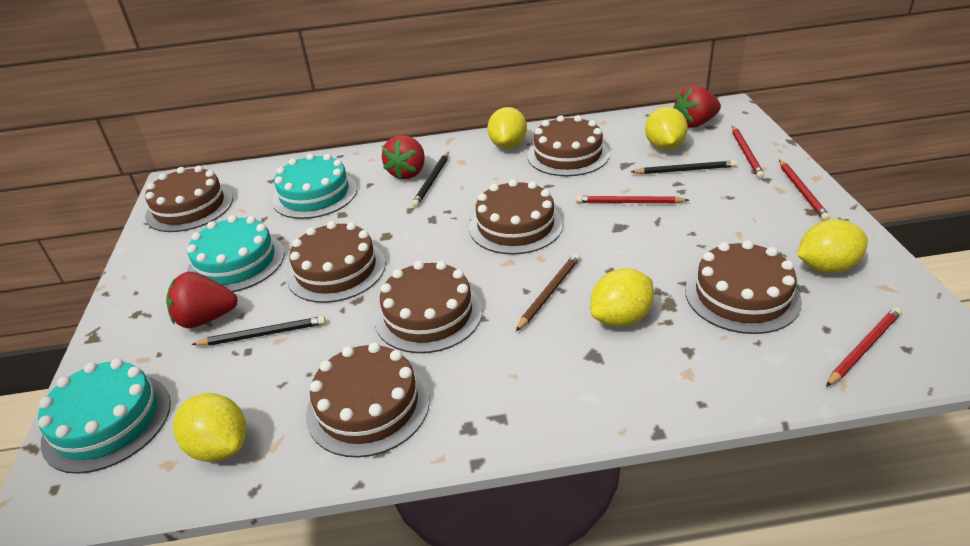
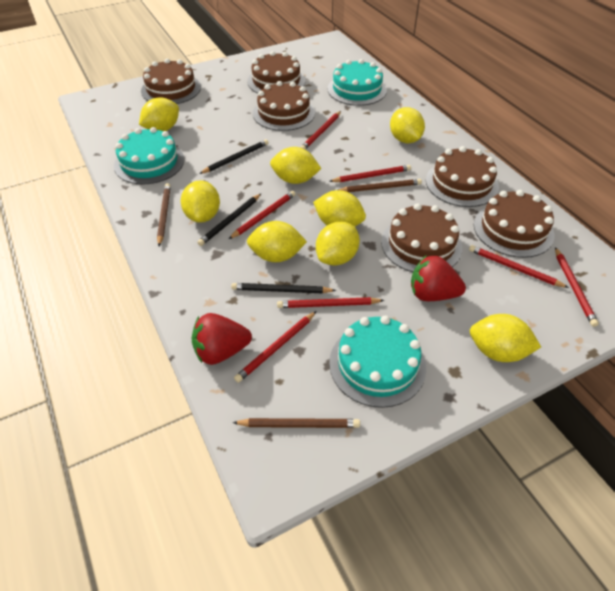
brown cake: [145,166,233,232] [287,221,386,303] [306,342,430,458] [374,261,482,353] [469,179,563,254] [527,115,610,176] [685,240,802,334] = 7 -> [141,59,201,104] [247,51,305,93] [253,81,315,131] [381,203,462,272] [426,146,499,207] [474,190,554,258] = 6
brown pencil: [516,253,580,331] = 1 -> [157,183,171,246] [233,418,360,428] [338,179,422,192] = 3
red pencil: [576,195,689,203] [732,126,765,179] [779,160,830,221] [826,307,901,387] = 4 -> [229,191,295,239] [234,311,316,383] [277,297,384,308] [300,111,341,150] [329,165,411,182] [469,245,569,288] [555,247,599,327] = 7
red strawberry: [166,272,238,328] [382,135,425,180] [673,85,721,128] = 3 -> [192,313,252,365] [411,255,466,301] = 2
yellow lemon: [173,393,246,462] [487,107,527,149] [590,268,654,327] [645,107,688,150] [797,219,868,273] = 5 -> [139,97,179,131] [181,180,220,223] [247,221,307,262] [270,147,322,184] [313,190,366,226] [316,221,360,265] [390,107,425,143] [470,314,541,362] = 8

